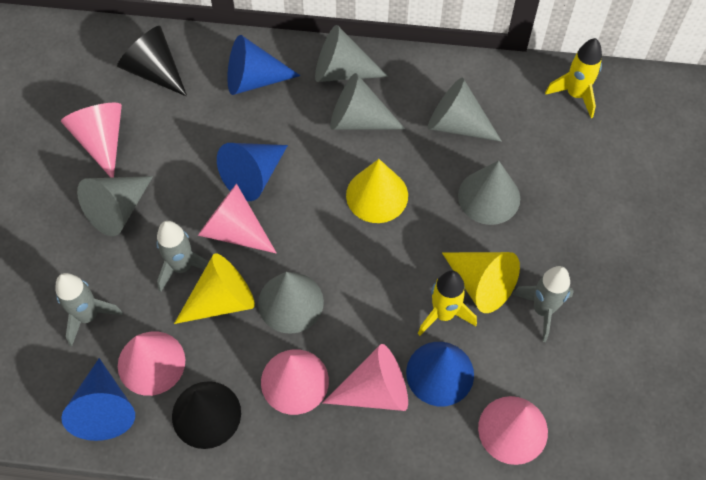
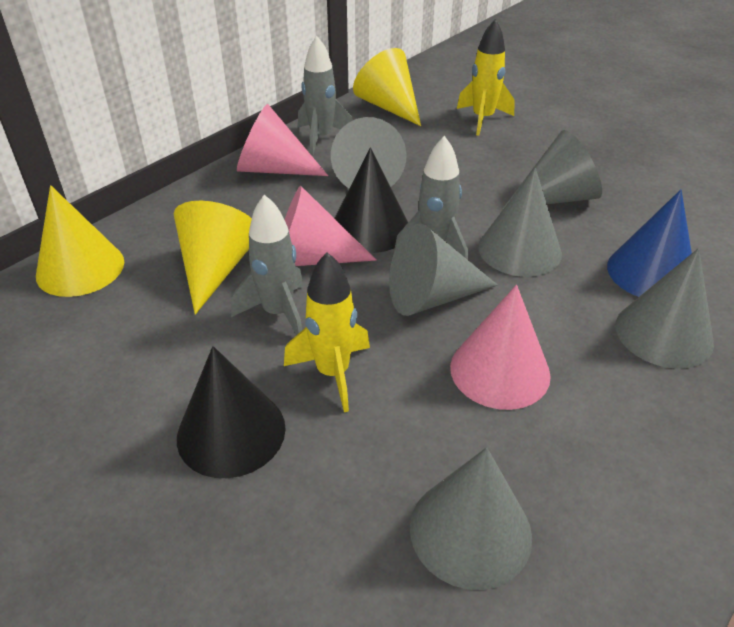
blue cone: [62,358,135,441] [217,143,288,201] [227,35,301,95] [406,342,474,406] = 4 -> [607,190,692,297] = 1
pink cone: [61,103,122,178] [118,331,185,396] [198,184,277,254] [261,349,329,415] [322,344,408,411] [478,396,548,465] = 6 -> [237,104,328,176] [284,186,376,266] [450,285,551,410] = 3

